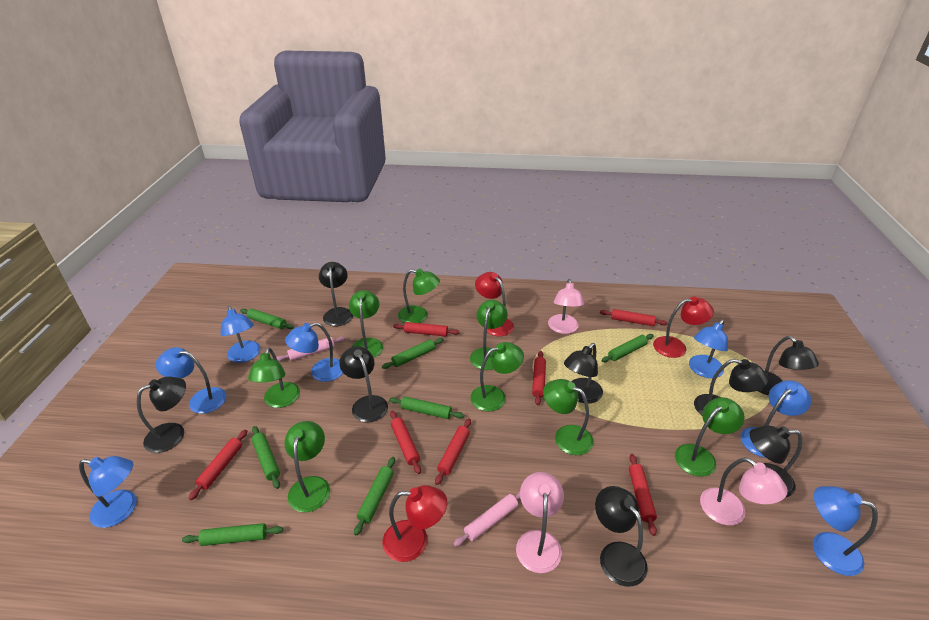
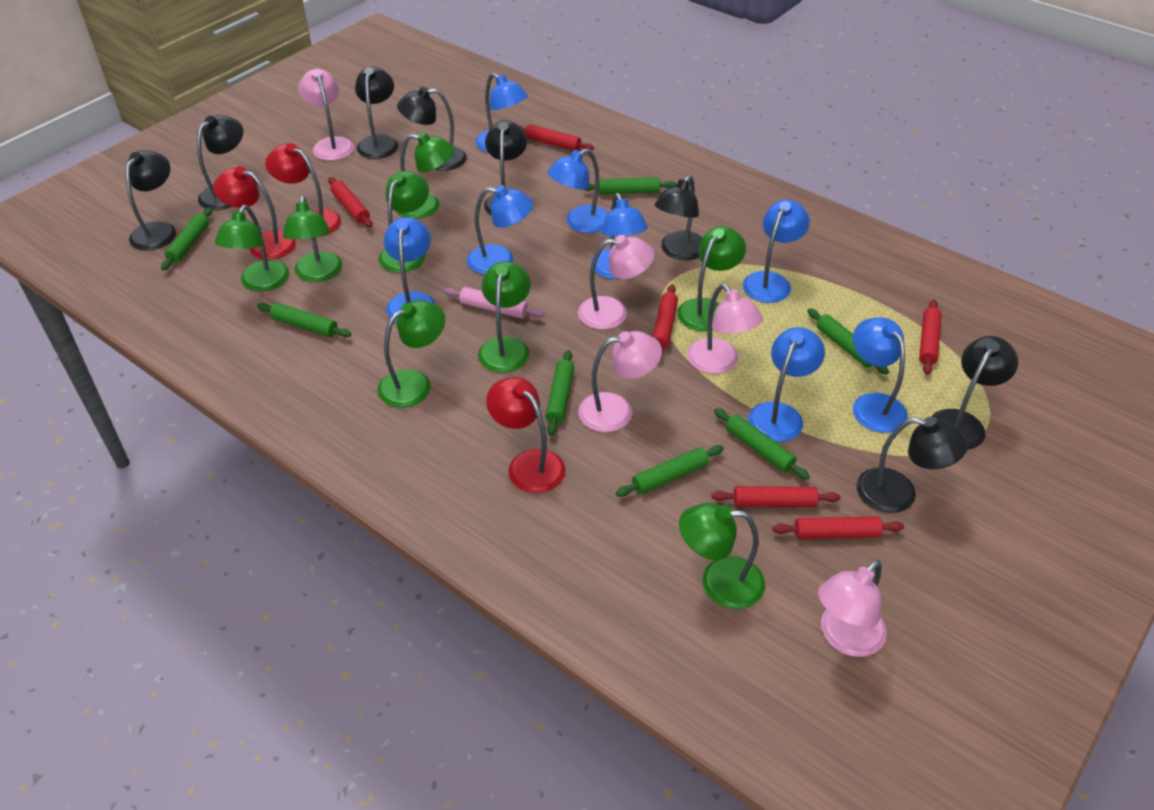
blue lamp: [79,456,137,528] [156,347,227,414] [221,306,261,363] [285,322,343,382] [689,320,728,378] [740,380,811,458] [813,486,878,576] = 7 -> [383,217,435,322] [467,185,534,275] [475,73,528,152] [548,148,608,233] [591,193,648,279] [743,199,810,303] [748,327,825,442] [853,317,908,433] = 8
pink lamp: [516,472,564,573] [548,279,584,334] [700,457,788,526] = 3 -> [298,69,354,161] [578,235,654,330] [578,331,662,432] [687,284,763,374] [818,560,887,657] = 5
pink rolling pin: [277,337,346,361] [453,491,520,547] = 2 -> [444,287,544,318] = 1
red rolling pin: [189,430,247,500] [390,411,421,474] [393,322,460,337] [435,418,471,485] [532,351,546,405] [600,309,668,326] [629,454,657,536] = 7 -> [328,177,373,228] [518,124,594,151] [653,284,678,354] [711,486,840,507] [772,516,904,539] [919,299,942,375] = 6

